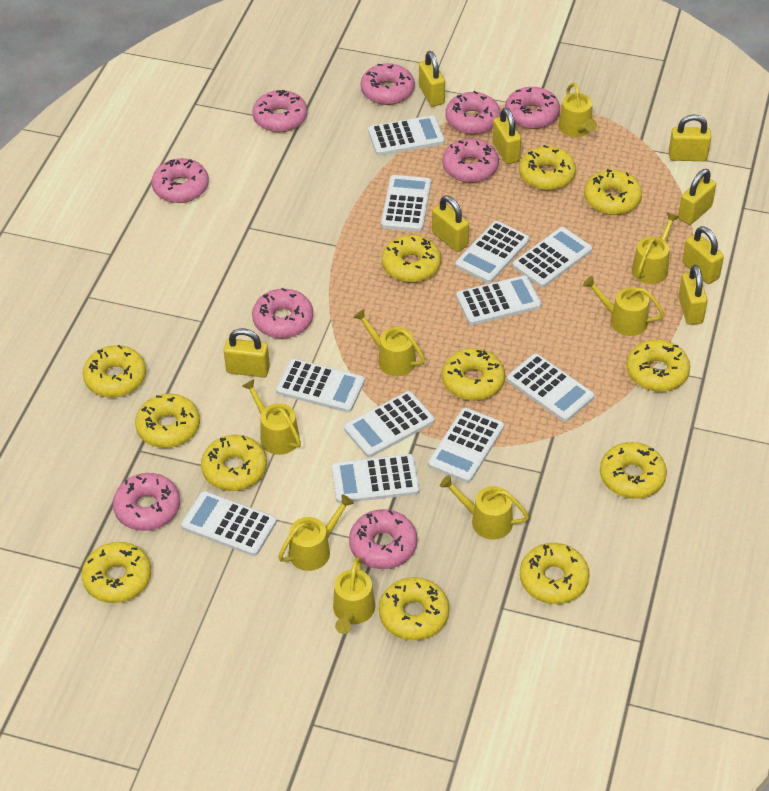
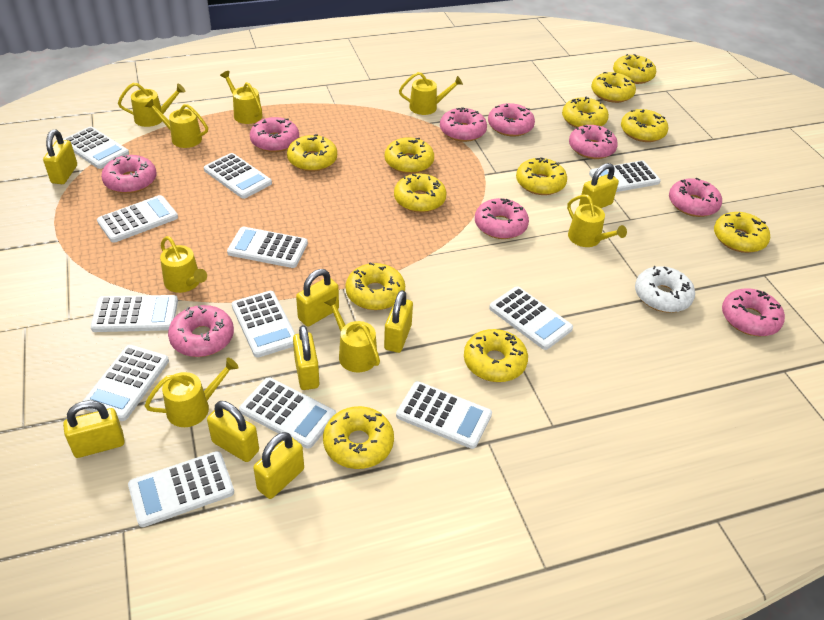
white calculator: [181,491,277,556] [276,359,365,412] [331,454,420,504] [344,391,434,457] [368,115,445,156] [381,175,431,232] [428,408,504,483] [455,221,530,283] [456,275,542,325] [507,353,594,422] [512,227,592,288] = 11 -> [63,126,129,169] [83,345,169,421] [90,295,178,332] [97,195,178,243] [128,451,234,527] [204,153,272,199] [227,227,308,268] [231,291,295,358] [239,377,336,449] [396,381,492,449] [489,286,573,350] [589,160,661,192] = 12
white donut: none = 0 -> [635,266,695,313] = 1

